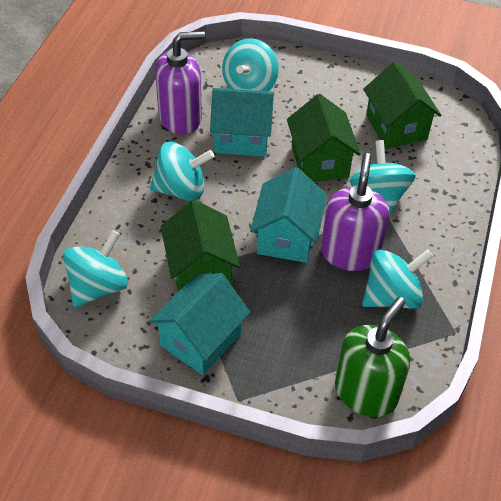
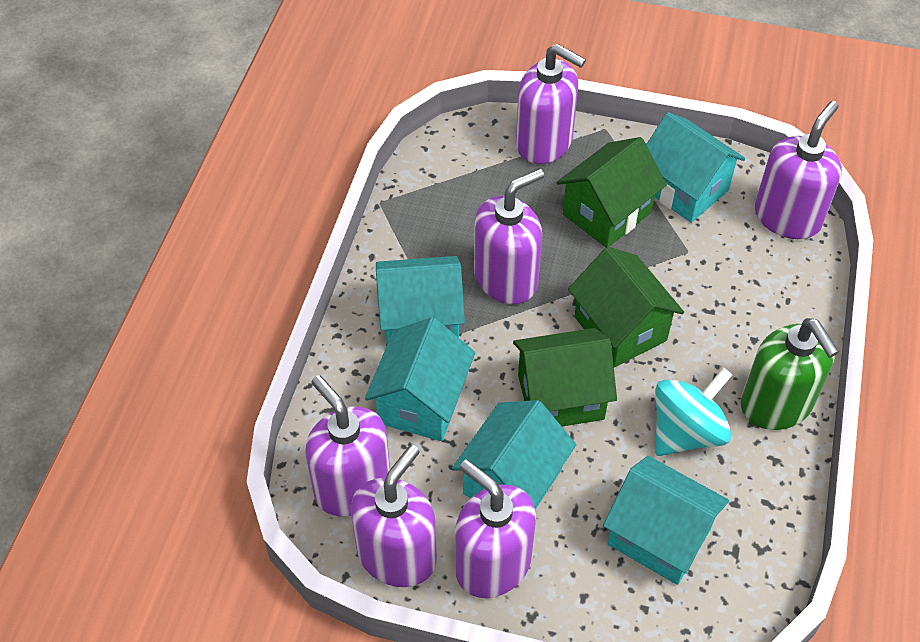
purple soap dispenser: [155,31,205,135] [321,153,389,271] = 2 -> [305,375,390,517] [351,445,437,587] [455,460,536,598] [474,169,544,304] [516,44,586,164] [755,101,842,239] = 6
turquoise house: [149,273,251,375] [210,88,274,157] [250,167,327,263] = 3 -> [365,317,475,441] [376,256,465,344] [452,400,576,510] [603,456,729,585] [646,112,745,223] = 5
turquoise spinning top: [63,230,128,308] [150,142,214,201] [222,38,279,91] [350,140,416,215] [362,249,433,309] = 5 -> [655,368,732,456] = 1

